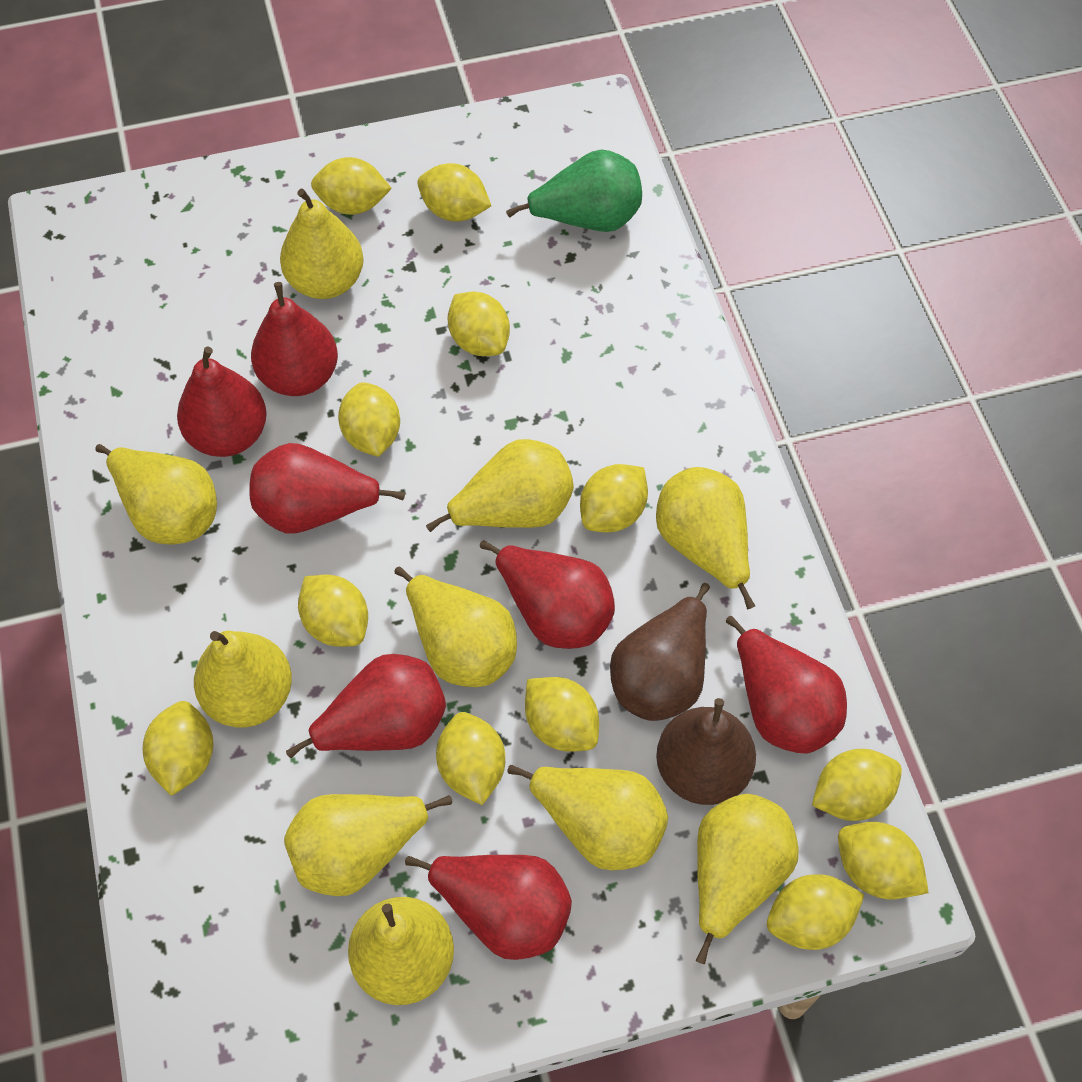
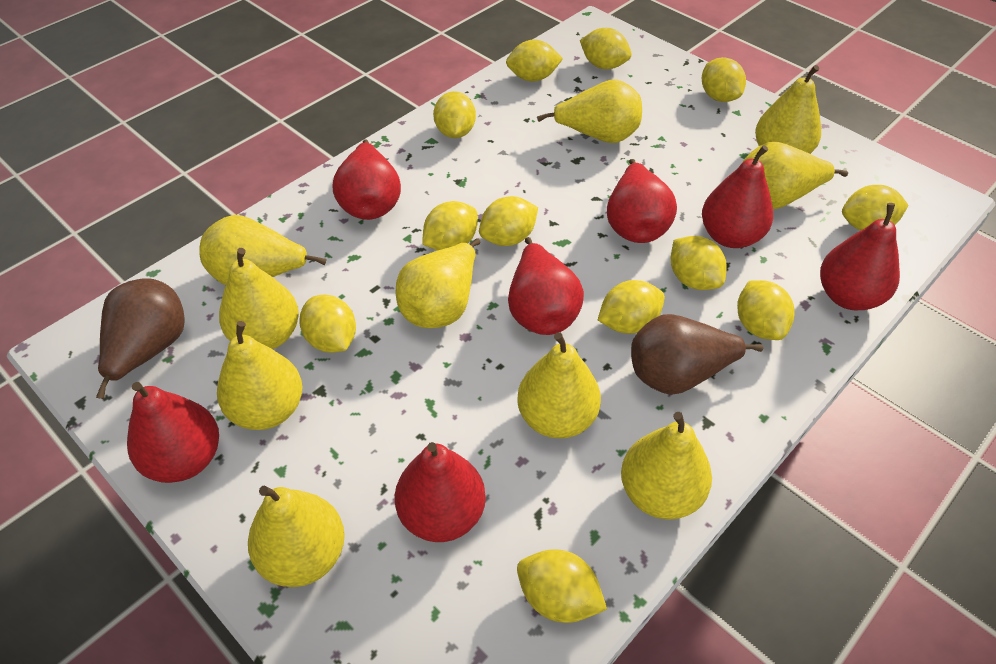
green pear: [506,149,642,232] = 1 -> none = 0

